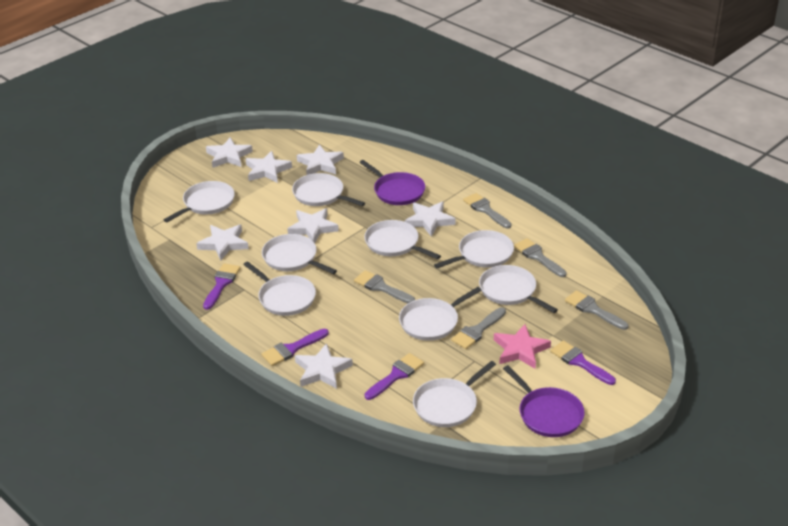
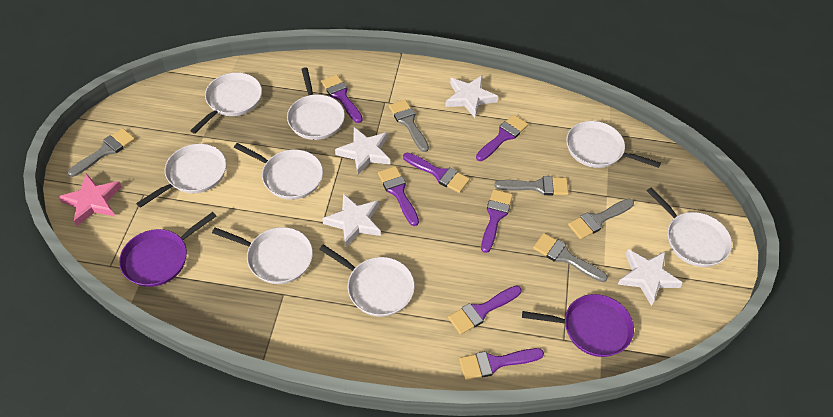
purple brush: [203,263,241,310] [261,329,329,366] [364,353,424,400] [550,341,616,385] = 4 -> [321,74,363,123] [378,166,419,226] [403,153,470,193] [448,286,522,335] [459,348,544,380] [476,115,528,161] [481,189,513,253] = 7
white pan: [163,181,235,223] [243,261,316,316] [262,234,337,274] [292,173,365,206] [364,220,441,259] [399,287,482,341] [413,361,496,427] [434,230,514,268] [479,265,558,313] = 9 -> [136,144,226,208] [190,72,262,134] [212,227,313,284] [234,143,323,200] [287,67,345,140] [319,244,415,317] [566,121,661,168] [647,187,732,267] = 8
white star: [196,225,249,261] [206,137,253,168] [246,151,292,183] [287,208,339,243] [295,343,353,389] [297,145,344,175] [405,201,455,237] = 7 -> [322,193,381,247] [335,127,390,175] [445,75,498,118] [617,249,683,306] = 4

